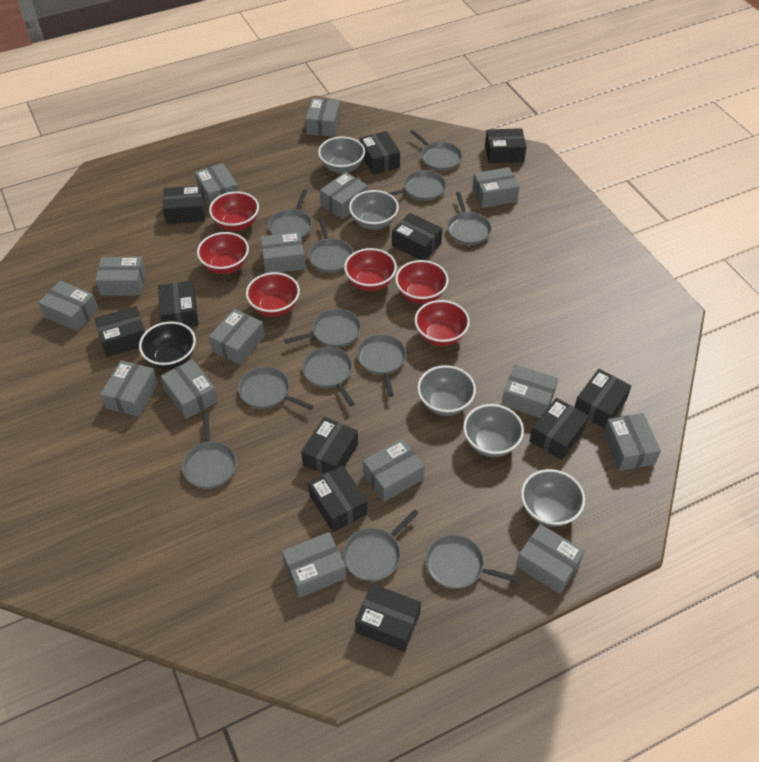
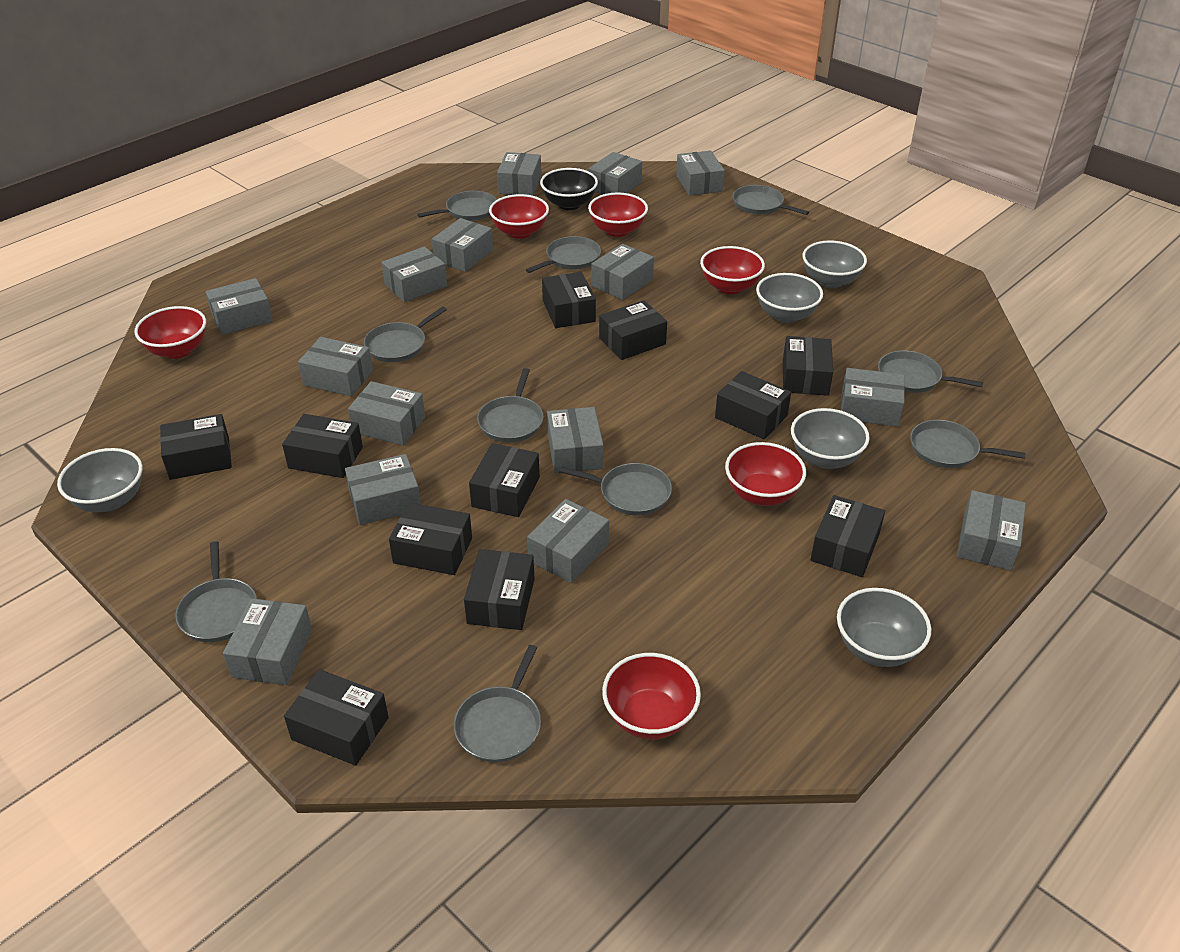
grey pan: [182,413,237,489] [238,366,313,410] [268,189,312,239] [285,309,361,347] [302,347,355,406] [308,218,353,273] [343,510,419,581] [357,334,406,397] [389,170,446,201] [410,130,462,171] [425,535,519,589] [447,192,492,245] = 12 -> [175,541,257,642] [364,307,447,362] [417,191,497,221] [454,645,541,763] [477,368,544,442] [526,236,601,273] [559,463,672,515] [733,185,809,215] [878,351,983,393] [910,420,1026,468] = 10

